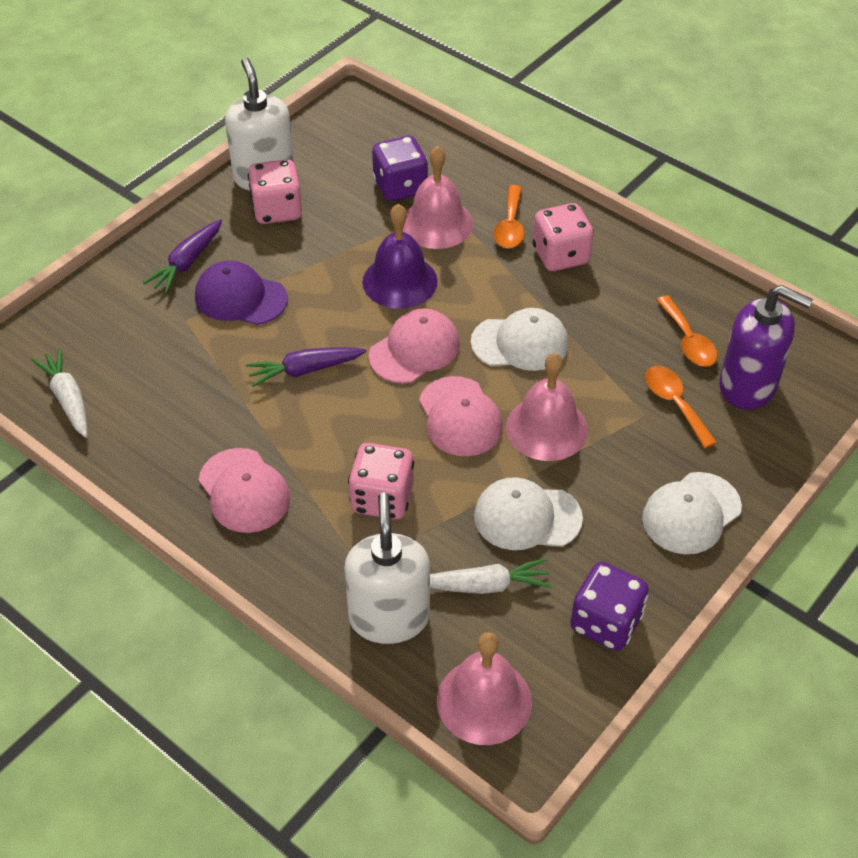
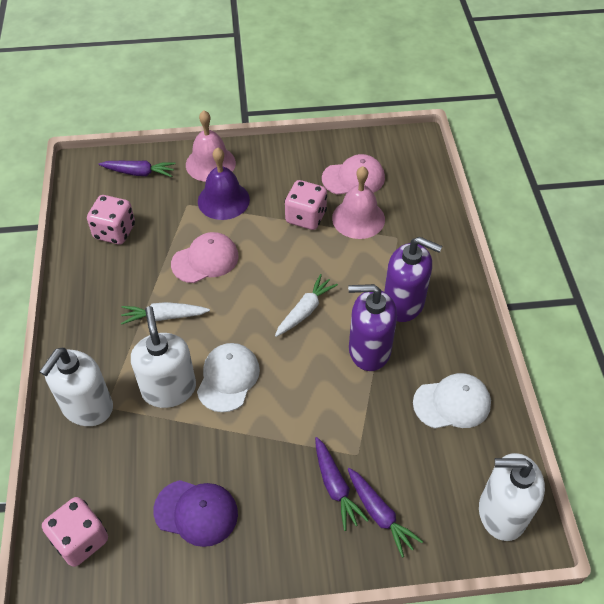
orange spoon: [494,185,525,248] [645,366,717,448] [657,296,718,367] = 3 -> none = 0
pink bell: [403,146,473,249] [437,632,532,745] [506,353,588,461] = 3 -> [186,110,236,182] [332,166,385,239] = 2
pink cap: [199,448,290,533] [369,308,460,383] [419,376,503,456] = 3 -> [171,232,239,283] [322,154,385,195] = 2
purple carrot: [143,219,222,294] [246,347,366,387] = 2 -> [99,161,176,177] [315,437,369,531] [348,468,423,558] = 3
purple dice: [372,136,428,202] [570,562,649,651] = 2 -> none = 0
purple soap dispenser: [719,285,813,410] = 1 -> [348,284,397,371] [384,237,442,322] = 2
white cap: [471,308,568,371] [474,477,583,550] [642,472,742,554] = 3 -> [197,343,260,412] [413,373,491,429] = 2
white soap dispenser: [225,57,294,191] [344,493,430,644] = 2 -> [40,348,113,426] [131,306,196,408] [479,453,545,541] = 3

